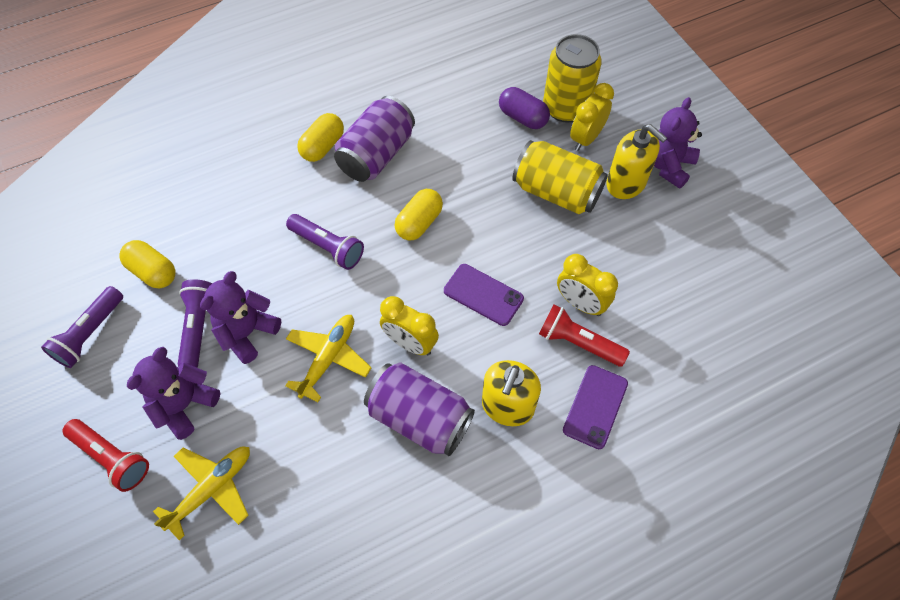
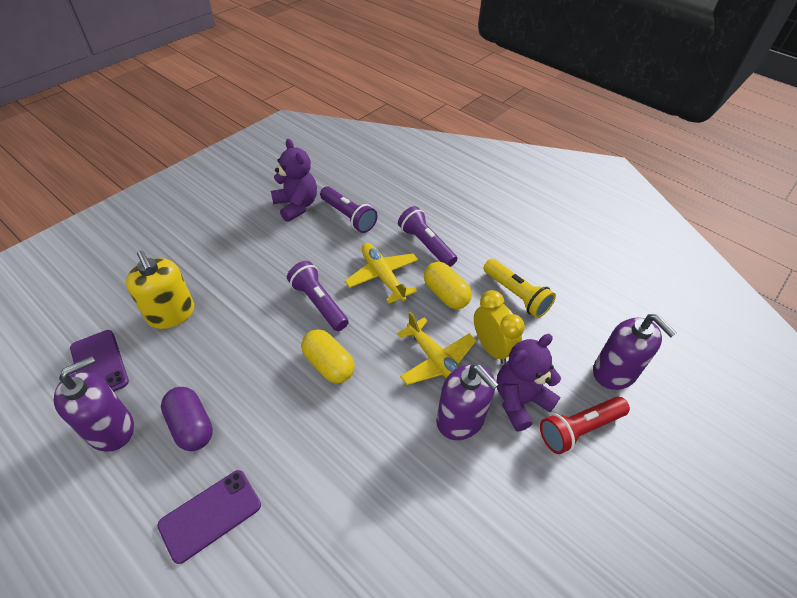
purple can: [334,96,415,182] [364,363,475,456] = 2 -> none = 0
purple soap dispenser: none = 0 -> [54,356,134,452] [436,364,499,440] [593,314,677,390] = 3
purple teddy bear: [127,347,220,440] [200,271,281,364] [654,97,702,189] = 3 -> [271,139,317,222] [497,334,561,431] = 2
red flashlight: [62,419,149,492] [539,305,630,367] = 2 -> [540,397,630,454] = 1
yellow can: [512,140,608,214] [543,34,602,123] = 2 -> none = 0
yellow capsule: [119,240,176,288] [297,113,344,162] [395,189,443,240] = 3 -> [301,329,355,383] [424,262,472,309] = 2
yellow clock: [380,296,439,355] [557,254,618,316] [570,83,614,151] = 3 -> [474,290,525,364] = 1
yellow flashlight: none = 0 -> [483,259,556,318] = 1
yellow soap dispenser: [482,360,541,426] [606,124,667,199] = 2 -> [126,251,194,329] = 1

